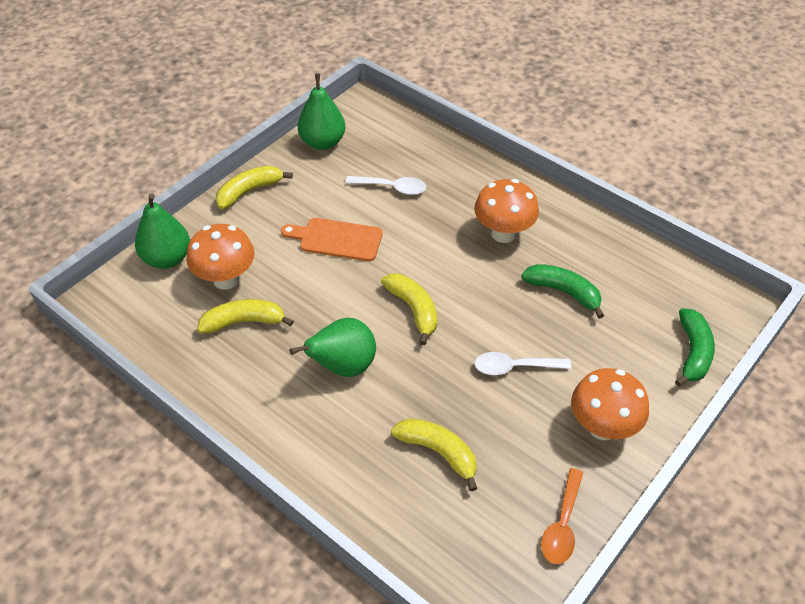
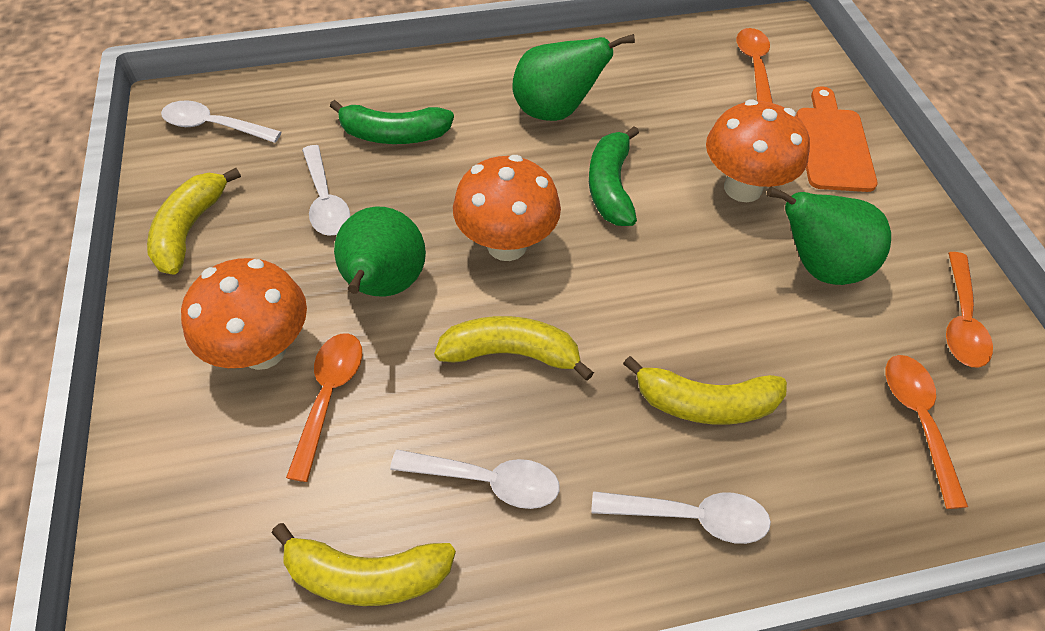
orange spoon: [541,468,583,564] = 1 -> [286,334,362,482] [736,28,773,103] [886,355,968,509] [946,252,993,368] = 4
white spoon: [345,176,426,195] [475,352,572,375] = 2 -> [161,100,281,143] [302,145,350,236] [390,450,560,509] [591,491,771,544] = 4

